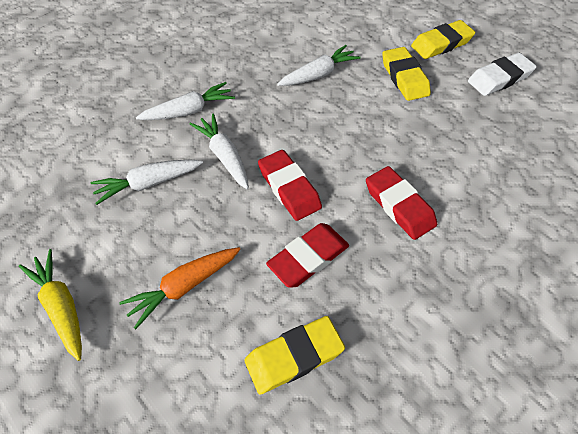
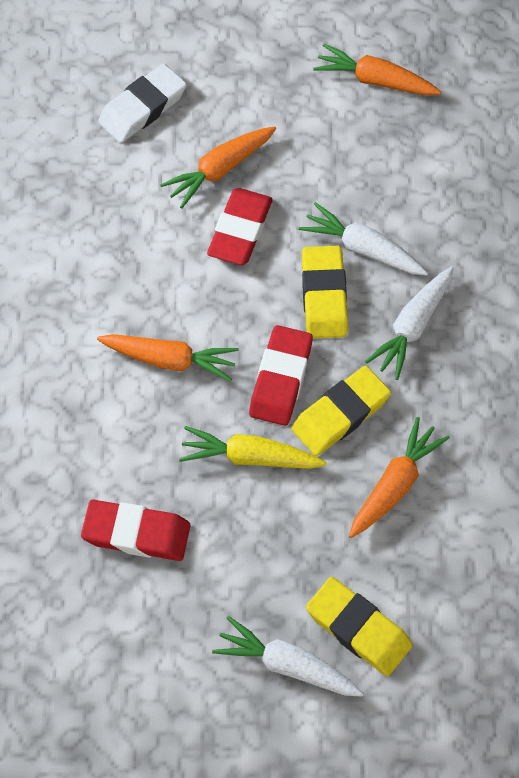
orange carrot: [119,247,240,329] = 1 -> [97,334,239,382] [160,126,276,209] [313,44,441,96] [349,417,450,538] = 4
white carrot: [91,159,203,205] [136,82,235,120] [189,113,249,189] [277,45,361,86] = 4 -> [212,616,364,697] [299,202,428,276] [365,266,454,380] = 3

